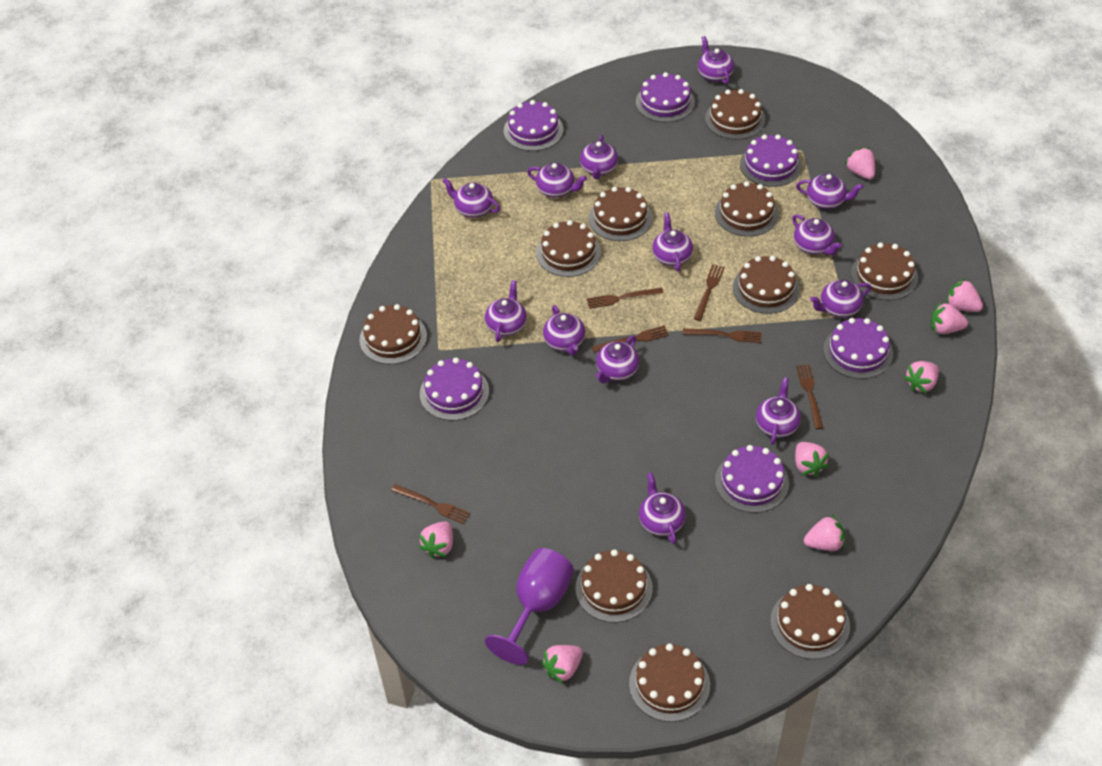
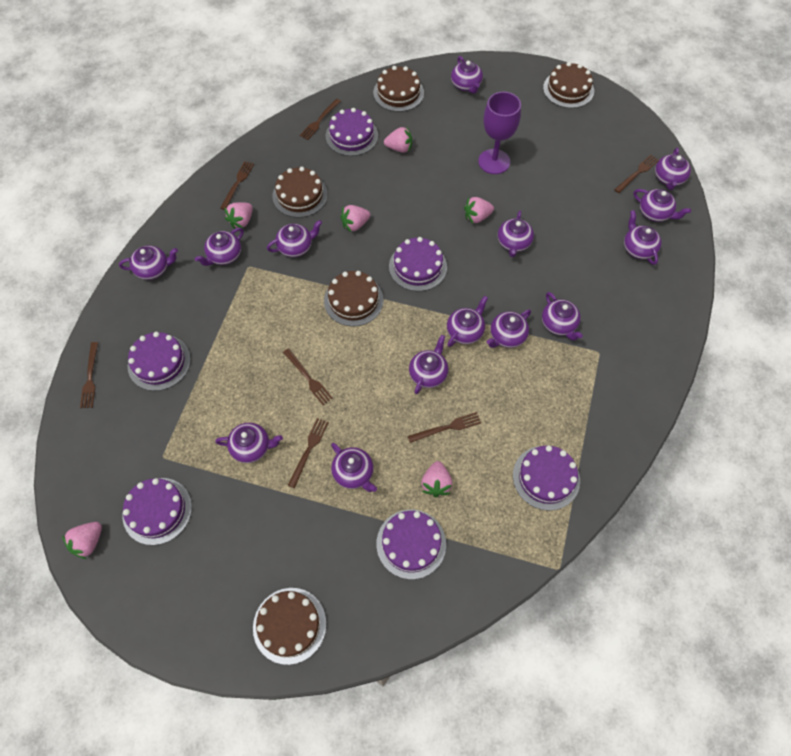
brown cake: [360,304,427,364] [536,220,601,277] [575,549,653,623] [589,187,652,241] [629,644,710,722] [705,89,765,140] [715,181,779,236] [733,256,800,314] [770,584,850,659] [851,242,918,300] = 10 -> [253,588,327,665] [272,167,328,218] [324,271,384,326] [373,66,424,112] [543,62,594,108] = 5
brown fork: [391,484,471,524] [587,288,664,309] [592,325,669,352] [683,328,762,343] [694,264,725,321] [796,364,823,429] = 6 -> [80,342,98,408] [220,161,254,210] [283,348,333,405] [287,418,329,488] [299,99,341,140] [408,412,481,443] [614,155,659,193] = 7
pink strawberry: [419,521,453,558] [541,645,583,684] [795,442,829,477] [804,515,845,551] [845,147,875,179] [903,361,939,394] [931,302,968,334] [946,279,983,312] = 8 -> [62,522,102,559] [224,202,253,229] [340,205,370,232] [384,127,412,153] [421,461,452,497] [464,197,494,224] = 6
purple teapot: [443,178,500,218] [485,280,527,342] [527,163,587,198] [543,305,585,356] [580,135,618,179] [596,336,639,383] [639,473,686,544] [652,213,693,271] [698,36,734,84] [756,377,801,445] [792,214,842,255] [796,174,863,209] [810,280,871,318] = 13 -> [119,246,178,280] [195,228,244,266] [215,423,283,463] [267,220,322,257] [331,443,377,492] [409,335,448,394] [447,296,488,347] [451,56,483,94] [487,309,531,348] [498,211,534,257] [542,292,583,341] [624,210,661,265] [633,189,691,222] [655,148,691,190] = 14

